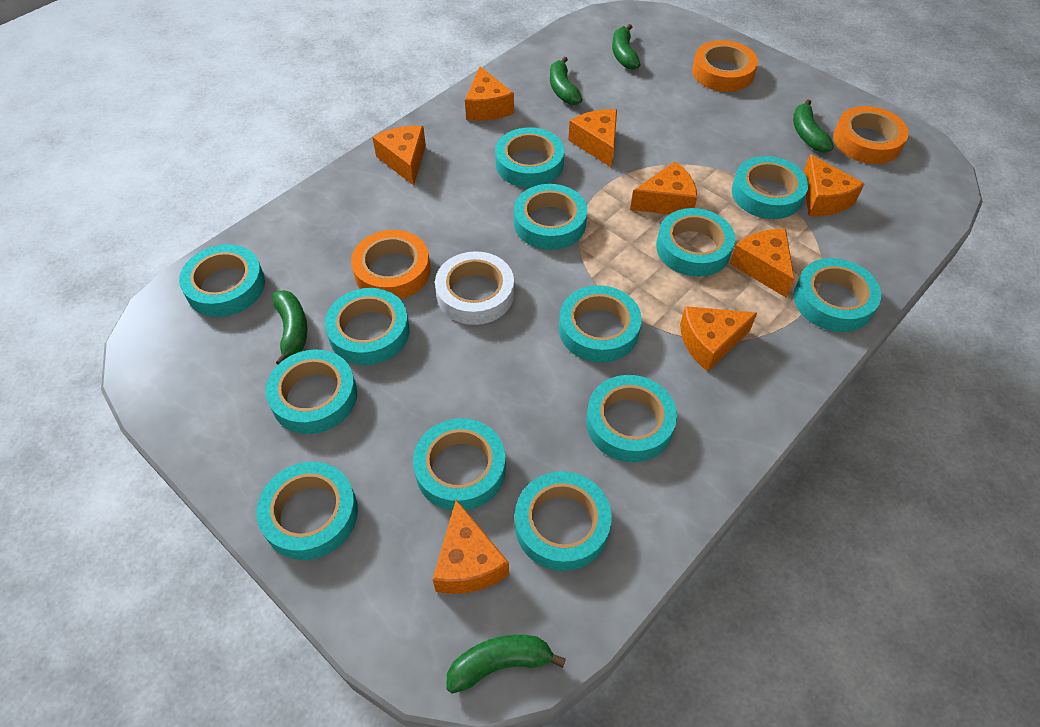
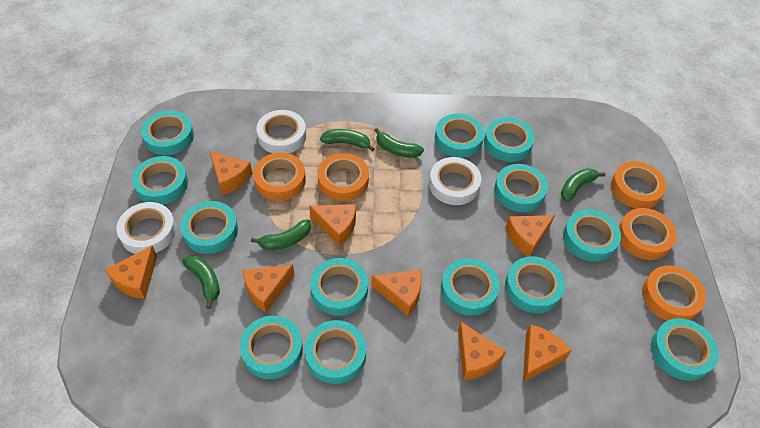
orange tape: [351,230,431,299] [692,40,758,92] [833,106,909,164] = 3 -> [253,152,306,201] [317,153,369,201] [611,161,667,209] [619,208,677,260] [642,265,706,321] = 5
white tape: [435,251,514,325] = 1 -> [116,202,176,254] [256,110,306,153] [429,157,481,205] = 3

